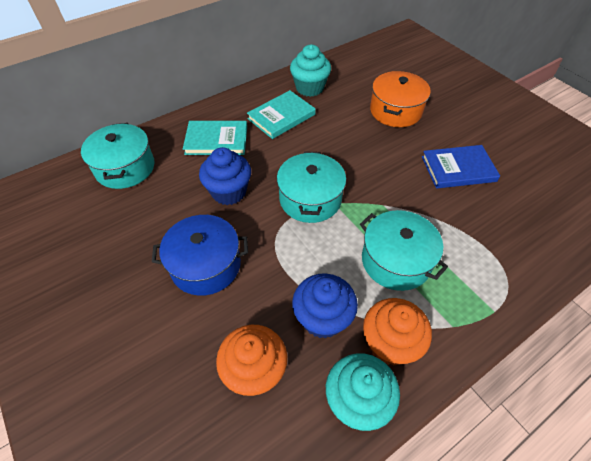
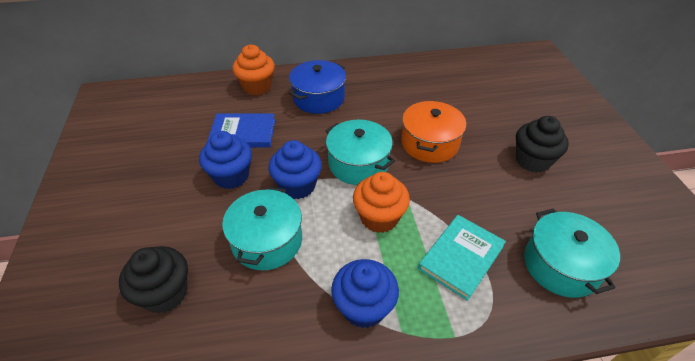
black cupcake: none = 0 -> [119,246,188,314] [516,116,569,173] = 2
blue cupcake: [199,147,251,205] [292,273,358,339] = 2 -> [199,131,252,189] [268,140,322,199] [331,259,399,328] = 3
turquoise book: [183,121,247,155] [247,90,316,139] = 2 -> [418,215,506,301] = 1
turquoise cupcake: [290,44,331,97] [326,353,400,431] = 2 -> none = 0

